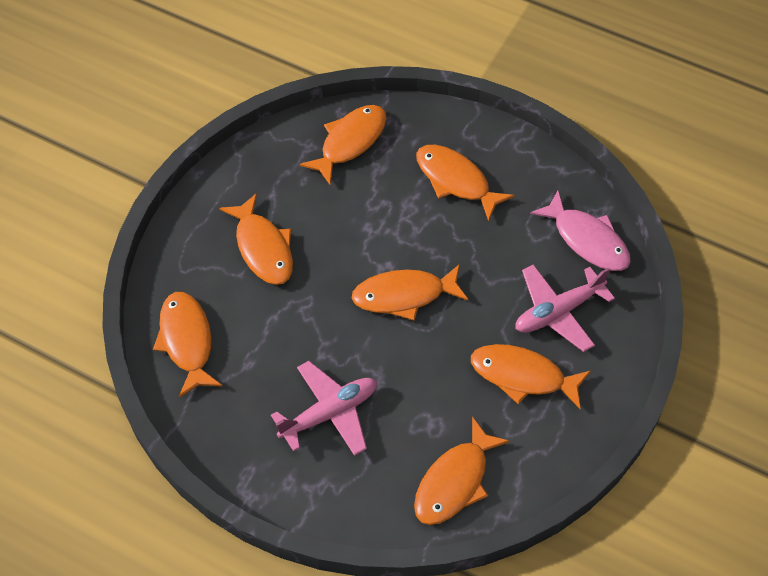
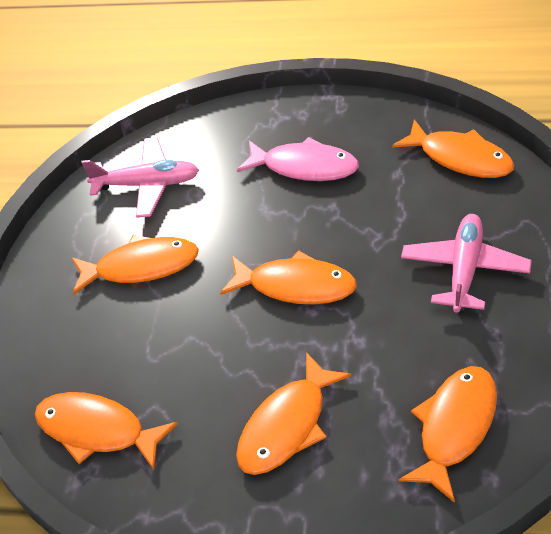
orange fish: [153,292,222,398] [219,193,293,285] [299,105,387,185] [352,264,468,321] [414,417,510,525] [416,145,515,221] [471,344,591,409] = 7 -> [35,392,178,470] [72,235,199,295] [220,250,357,304] [236,352,351,475] [392,120,514,178] [399,366,497,503] = 6

